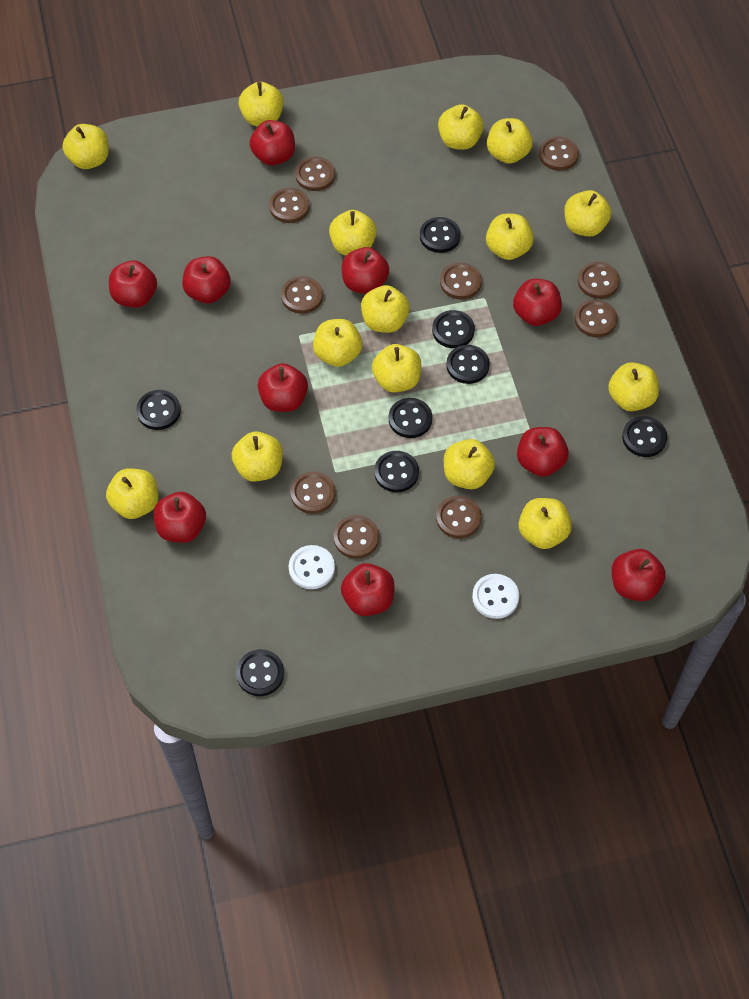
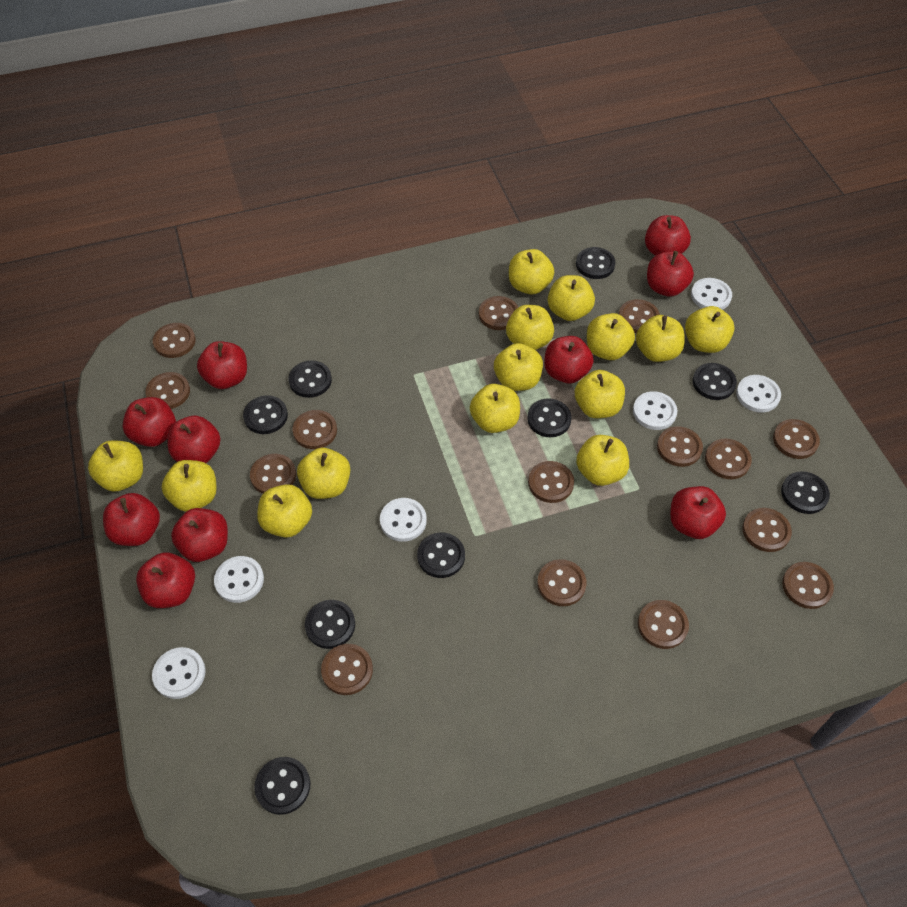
black button: [136,390,181,430] [236,649,284,696] [374,451,419,492] [389,398,432,438] [420,217,461,253] [432,310,475,348] [446,345,490,384] [622,416,667,457] = 8 -> [243,395,288,434] [254,757,310,815] [289,361,332,398] [305,600,355,649] [417,532,465,578] [527,398,571,437] [576,247,616,279] [693,363,737,400] [781,471,830,514] = 9
brown button: [269,188,310,223] [281,276,323,314] [291,472,336,514] [295,157,335,191] [334,515,379,559] [436,496,482,538] [440,262,482,300] [539,136,579,171] [575,299,618,337] [578,262,620,299] = 10 -> [146,372,190,409] [153,323,196,358] [250,454,296,494] [292,410,337,449] [321,644,373,695] [479,296,518,330] [528,461,574,503] [537,559,586,606] [619,299,660,333] [638,600,689,649] [657,426,703,467] [705,438,752,479] [742,508,792,552] [773,419,820,459] [782,562,834,609] = 15
white button: [289,545,335,589] [472,574,519,619] = 2 -> [152,647,206,699] [214,556,264,603] [380,498,427,542] [633,391,677,430] [691,278,732,310] [736,375,781,413] = 6
yellow apple: [62,124,109,169] [106,468,159,519] [232,432,283,482] [239,82,284,126] [313,319,362,367] [329,210,377,255] [361,285,410,333] [372,344,421,392] [438,104,484,150] [444,439,495,489] [486,213,534,260] [487,118,533,164] [519,498,572,549] [564,190,612,237] [608,362,659,411] = 15 -> [88,440,143,492] [162,460,217,512] [257,484,312,538] [297,448,350,499] [470,384,520,433] [494,343,543,391] [506,305,554,350] [509,249,554,294] [548,275,595,321] [575,370,625,418] [576,435,629,486] [587,313,635,360] [636,315,685,362] [685,306,735,353] = 14

